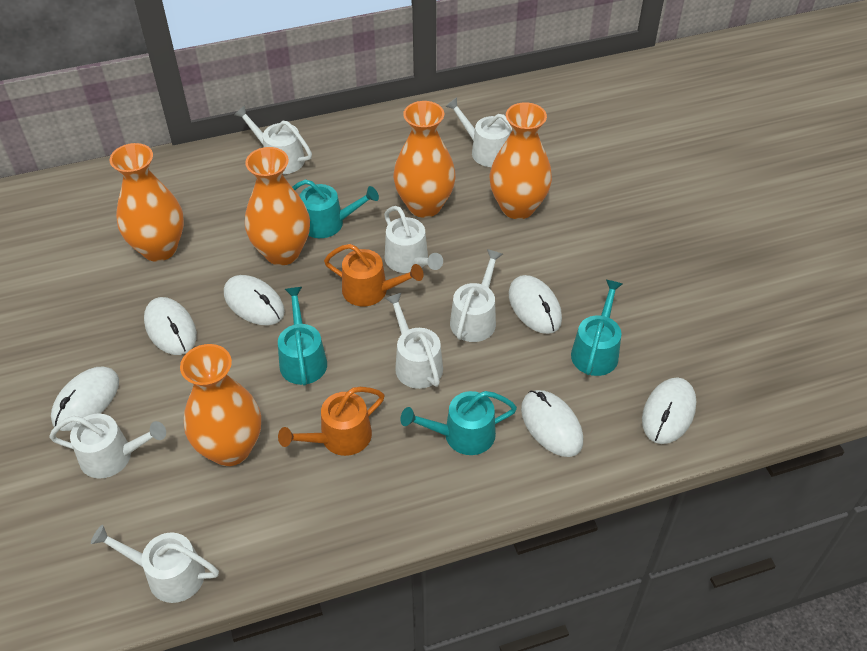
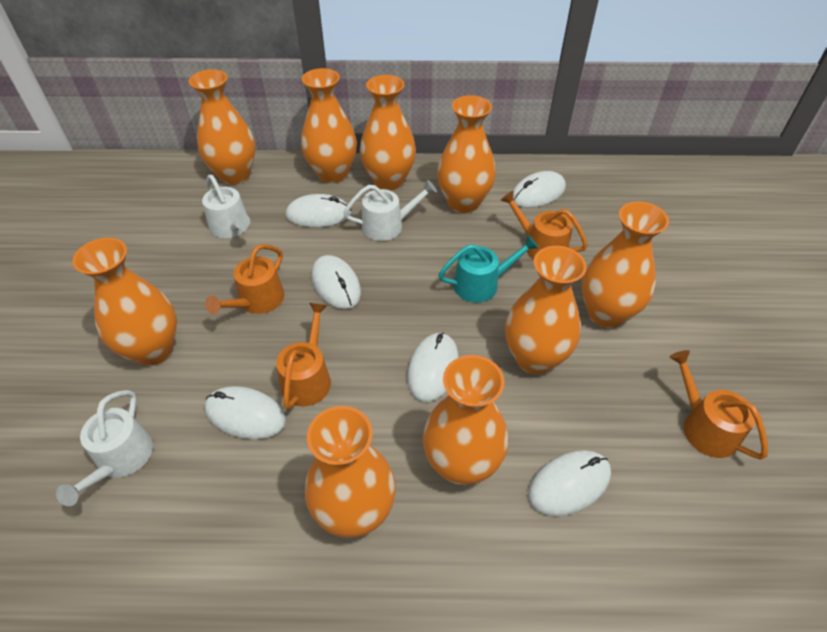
orange vase: [110,143,184,262] [180,344,261,466] [245,147,310,266] [393,101,456,218] [490,102,552,219] = 5 -> [72,238,177,366] [189,69,256,185] [301,68,357,183] [305,406,396,538] [360,75,416,190] [423,355,508,485] [437,95,496,213] [505,246,587,374] [581,202,669,328] = 9
orange watering can: [278,387,384,456] [324,244,424,306] = 2 -> [205,244,284,314] [276,303,331,410] [501,191,588,260] [670,350,768,460] = 4
turquoise watering can: [278,287,327,385] [292,179,379,238] [400,391,517,455] [571,280,622,376] = 4 -> [438,235,539,303] = 1
white watering can: [49,414,166,479] [91,525,219,603] [234,105,312,174] [384,206,443,273] [385,292,443,389] [445,97,513,167] [450,249,503,342] = 7 -> [56,390,153,506] [202,175,250,238] [344,180,437,241] = 3

